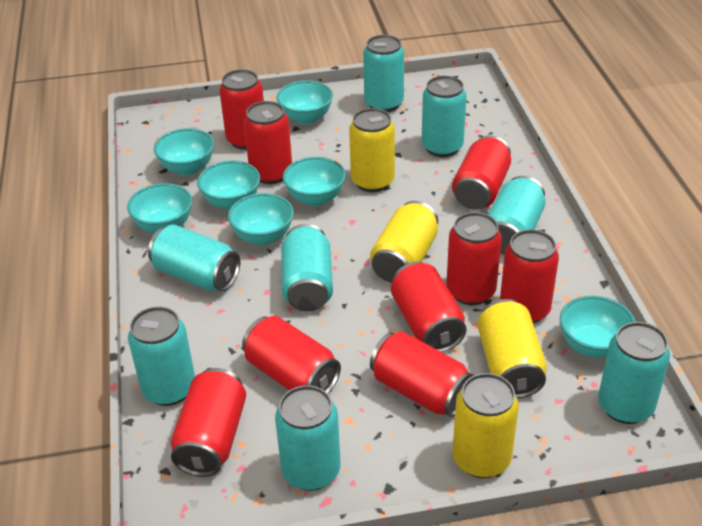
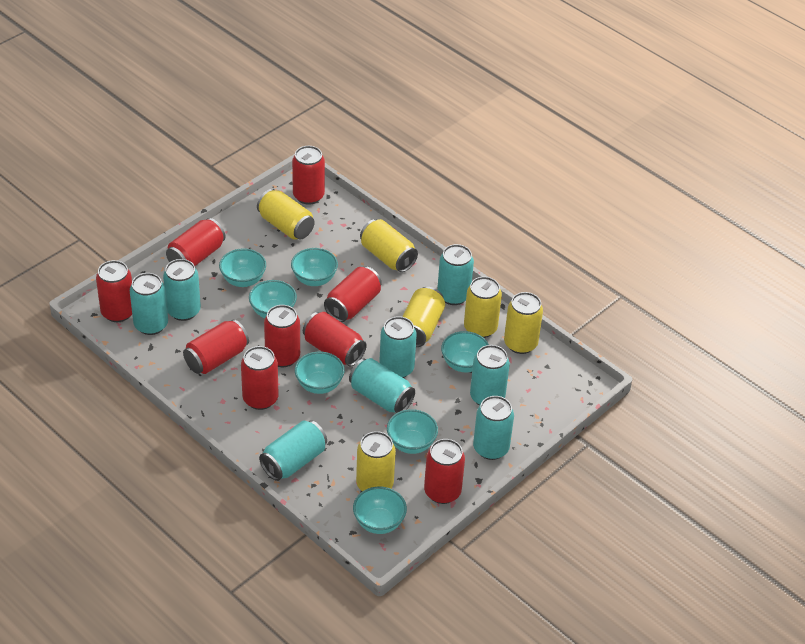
yellow can: [349,108,395,192] [370,201,438,283] [453,373,519,478] [477,299,547,398] = 4 -> [257,189,315,240] [356,431,396,491] [360,219,418,272] [402,287,445,347] [464,276,502,338] [504,292,543,354] = 6

